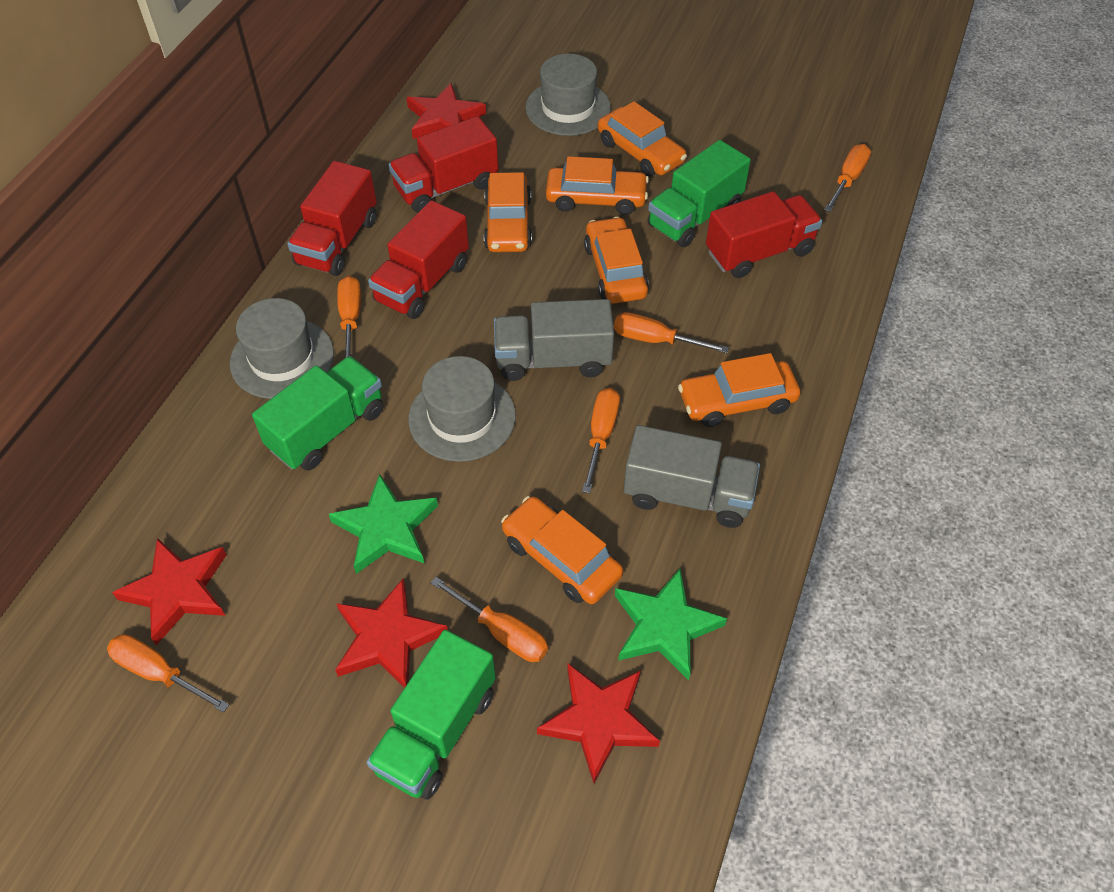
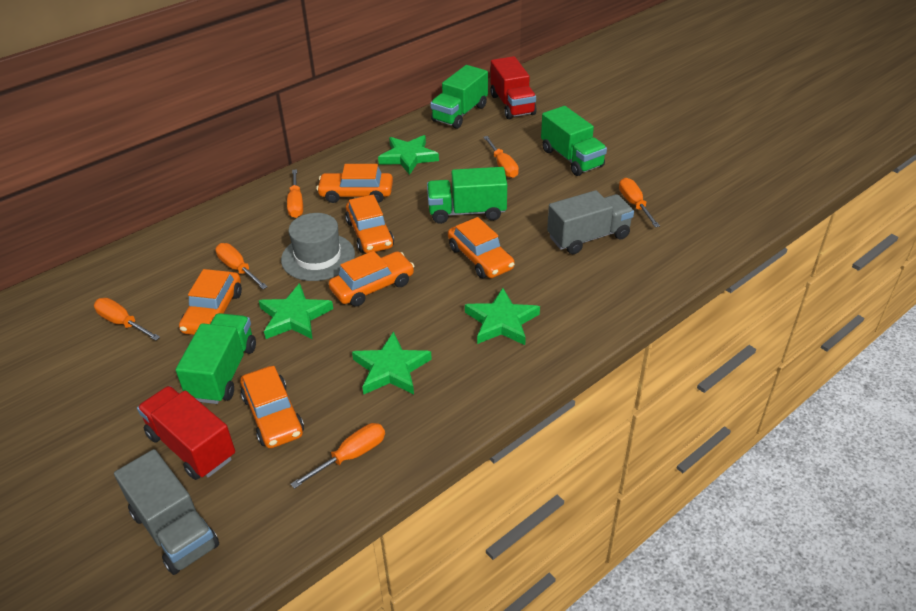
green star: [329,474,438,574] [615,569,727,680] = 2 -> [259,283,333,340] [352,331,432,394] [378,135,439,175] [465,288,540,345] = 4
green truck: [252,356,384,471] [367,630,496,800] [648,140,751,247] = 3 -> [176,313,256,404] [427,167,507,224] [430,65,488,129] [541,106,607,176] = 4
grey hat: [230,298,334,399] [408,356,516,462] [526,54,611,136] = 3 -> [281,213,355,281] = 1
red star: [112,538,227,645] [335,578,448,688] [406,83,486,139] [537,663,660,784] = 4 -> none = 0
red truck: [287,161,377,276] [368,200,469,319] [389,116,499,213] [706,191,822,278] = 4 -> [137,386,235,480] [490,56,537,119] = 2

